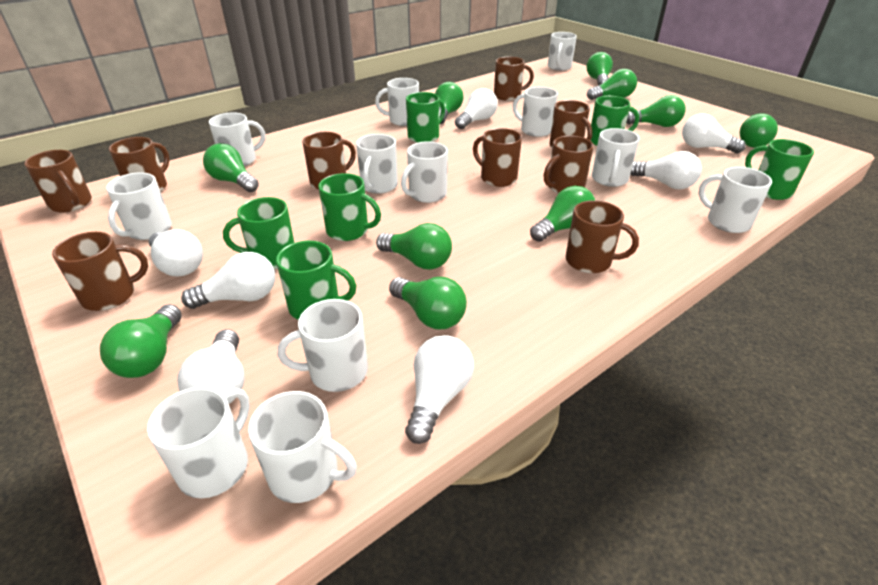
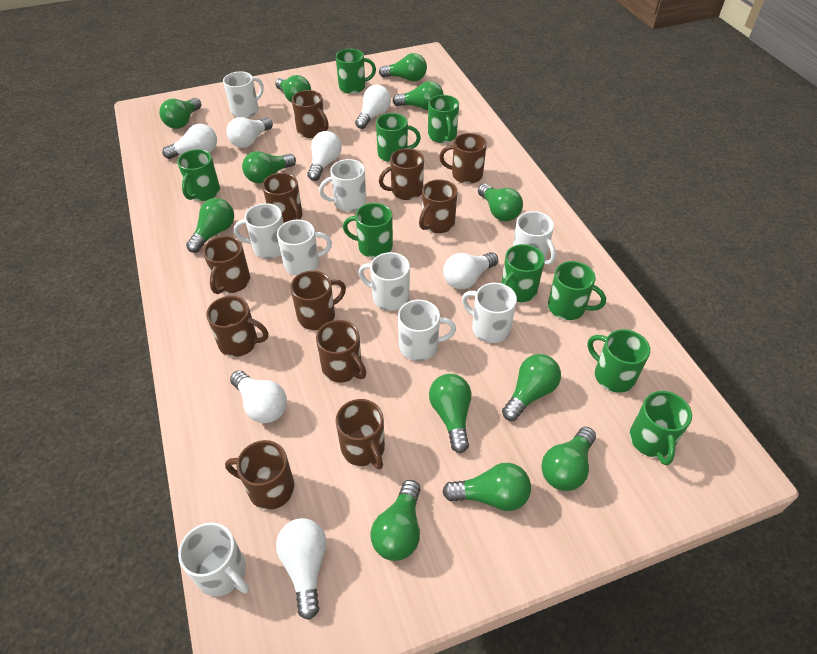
brown mug: [24,150,92,213] [52,232,148,311] [109,137,169,192] [302,132,356,190] [473,128,522,187] [494,57,534,101] [544,135,594,194] [549,100,592,147] [565,200,639,273] = 9 -> [203,236,250,294] [206,296,268,357] [225,440,295,510] [262,173,302,223] [290,271,346,330] [292,90,329,138] [316,320,366,382] [336,399,385,469] [379,148,424,200] [419,179,458,233] [439,133,487,184] = 11
green light bulb: [100,304,181,378] [203,143,259,192] [376,223,452,269] [389,277,467,329] [435,82,464,124] [530,186,595,242] [586,52,613,86] [587,69,637,100] [626,95,686,127] [740,113,778,148] = 10 -> [159,98,201,129] [186,198,234,253] [242,151,296,184] [275,75,311,103] [371,480,420,561] [379,53,427,82] [393,81,444,110] [429,374,471,453] [442,463,531,511] [478,184,523,222] [502,354,561,421] [541,427,596,491] = 12
green mug: [223,197,294,269] [276,241,357,319] [318,173,381,241] [406,92,445,143] [591,96,640,146] [745,139,814,200] = 6 -> [177,149,220,201] [336,49,376,94] [343,203,393,258] [376,113,421,162] [428,95,459,143] [502,244,545,302] [548,261,606,320] [588,329,650,393] [629,391,692,465] = 9
white mug: [106,172,172,240] [147,387,250,498] [209,112,265,166] [248,391,357,503] [278,299,368,392] [356,134,398,194] [375,78,419,126] [401,141,448,203] [513,87,558,137] [548,32,577,71] [592,128,640,187] [699,167,772,233] = 12 -> [178,522,249,596] [223,71,264,118] [234,203,284,259] [277,220,332,276] [319,159,366,212] [358,252,410,311] [398,300,456,361] [462,283,517,343] [513,211,556,265] = 9

